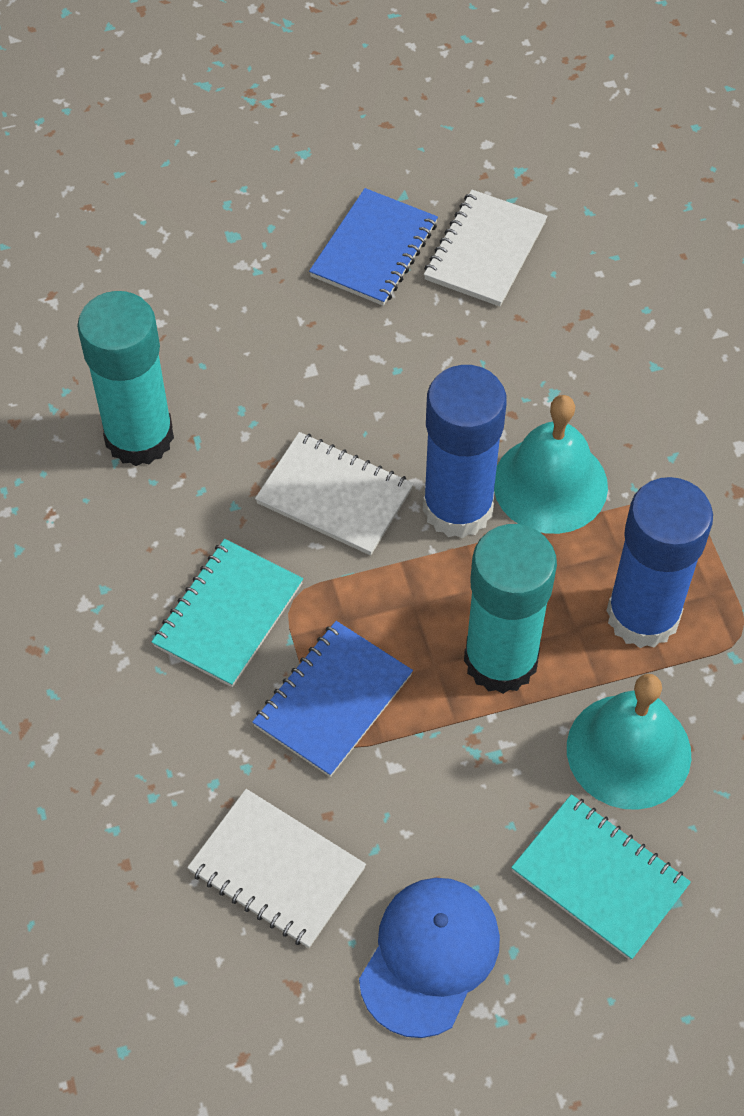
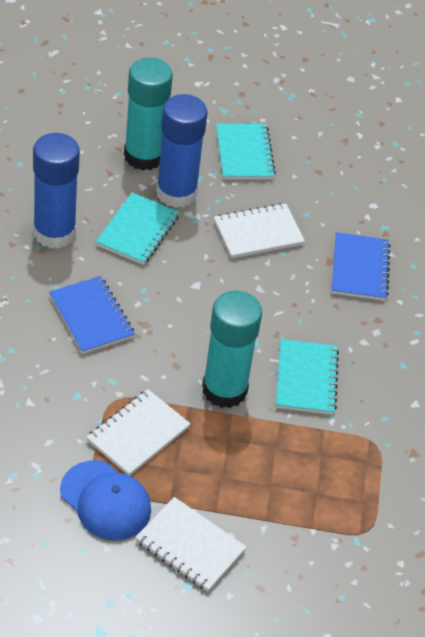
turquoise bell: [494,395,608,534] [567,674,691,810] = 2 -> none = 0
turquoise notebook: [152,539,303,687] [511,794,691,961] = 2 -> [96,193,179,265] [216,124,276,179] [276,339,339,415] = 3

